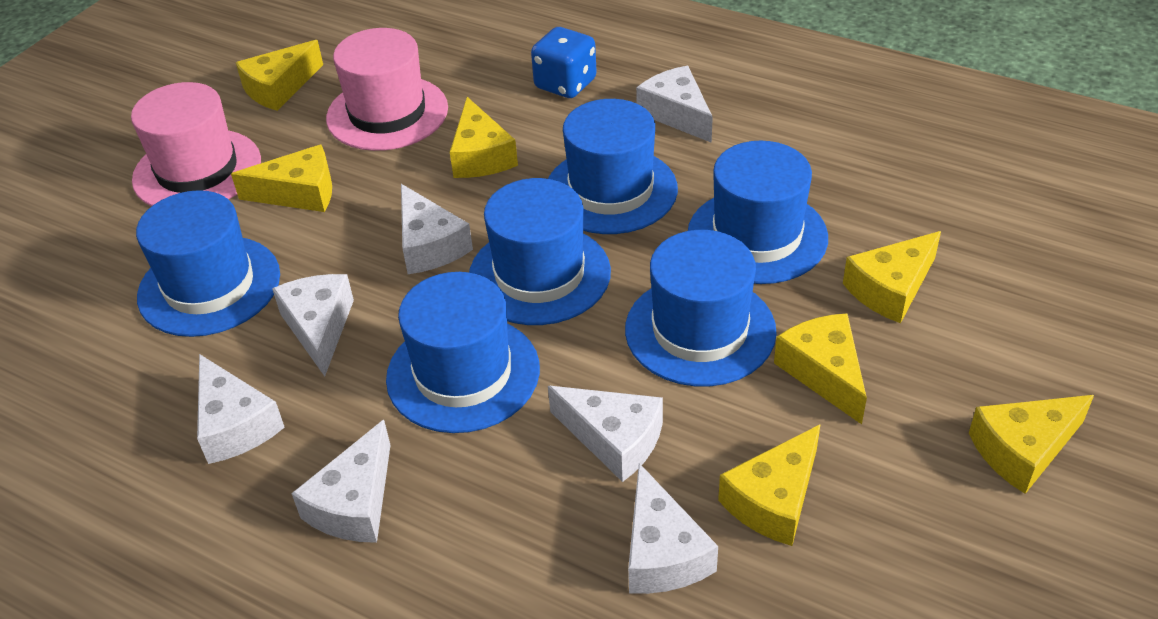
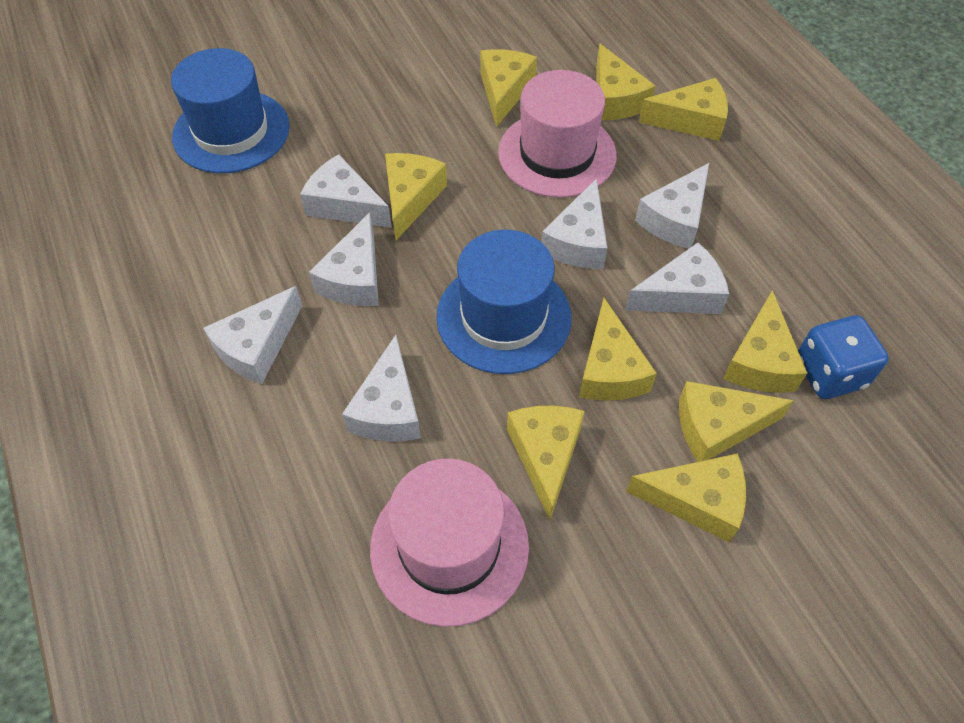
blue hat: [136,190,280,337] [386,272,540,433] [469,178,611,325] [548,99,678,234] [625,230,777,386] [688,141,828,284] = 6 -> [171,48,290,173] [436,230,572,374] = 2
yellow cheese: [231,144,332,212] [236,40,323,111] [450,97,518,178] [718,424,821,546] [774,313,867,424] [843,231,941,323] [969,395,1094,494] = 7 -> [385,153,447,240] [480,49,537,127] [507,406,585,520] [579,298,657,401] [596,43,655,120] [626,453,746,542] [639,78,728,141] [679,381,794,462] [723,290,807,393] = 9

